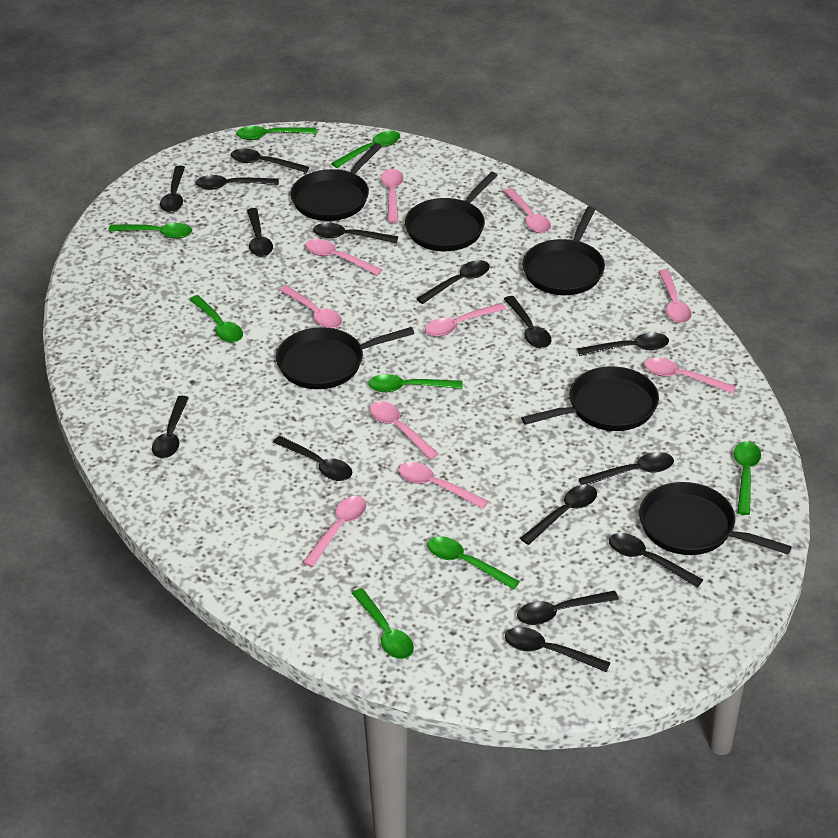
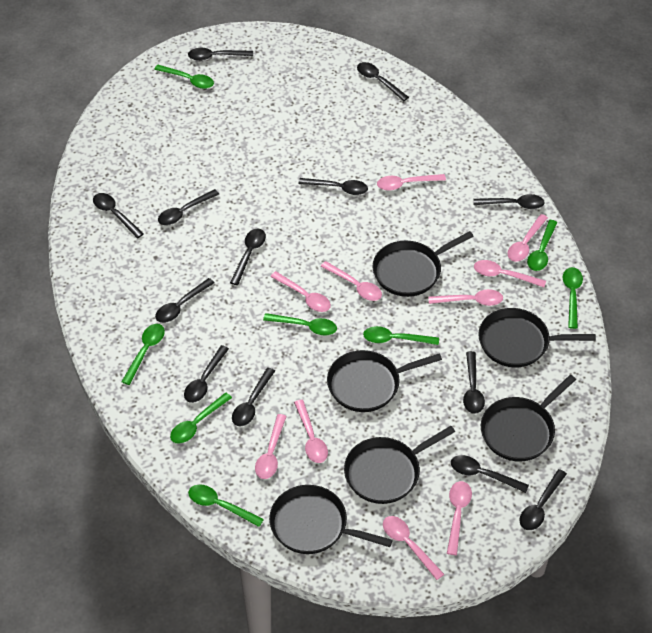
black spoon: [152,396,189,459] [160,166,185,213] [195,175,279,190] [231,148,309,173] [247,208,273,257] [273,436,352,481] [313,223,398,243] [416,260,490,304] [504,296,551,349] [505,627,611,672] [517,591,619,625] [520,485,597,545] [577,333,669,356] [579,452,674,485] [609,533,703,587] = 15 -> [93,193,144,238] [155,278,214,323] [158,189,219,225] [184,345,229,403] [188,48,253,61] [230,228,266,285] [232,367,275,426] [298,178,368,195] [357,62,409,101] [451,455,529,493] [463,351,485,414] [473,194,545,209] [520,469,567,530] = 13

